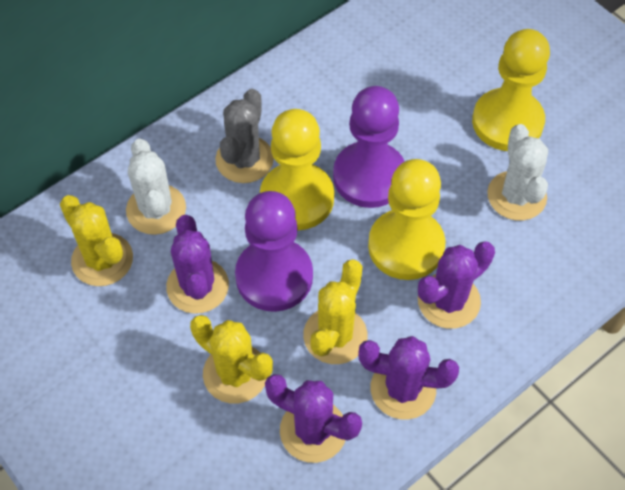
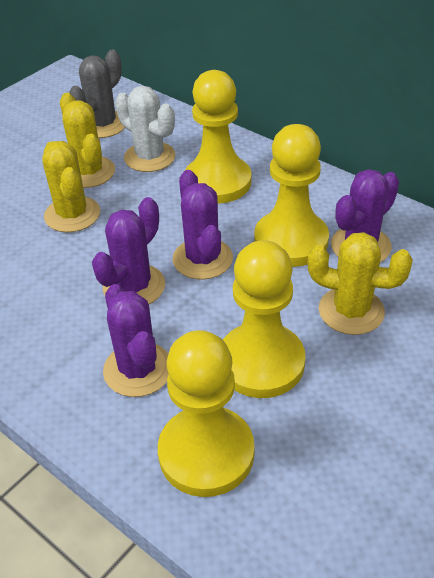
purple pawn: [235,191,313,312] [333,86,405,208] = 2 -> none = 0
white cactus: [126,139,186,235] [487,124,548,221] = 2 -> [115,86,176,172] = 1
yellow pawn: [260,109,334,230] [368,159,446,280] [472,29,550,151] = 3 -> [158,330,255,497] [185,70,251,204] [223,240,306,398] [254,124,329,267] = 4

